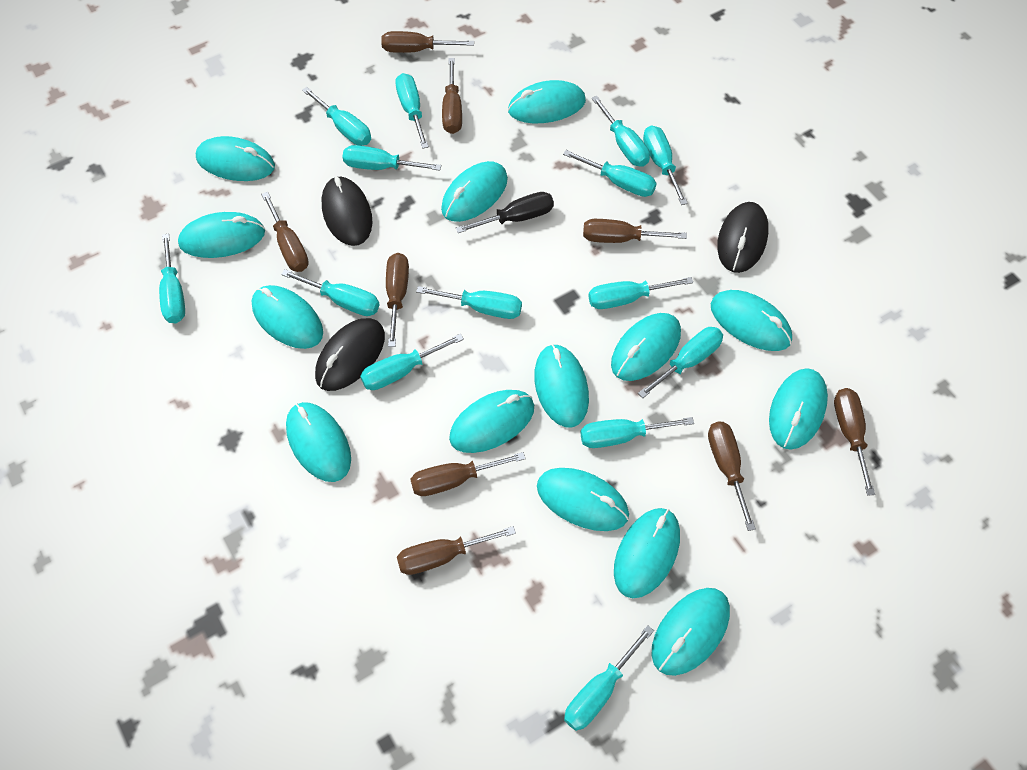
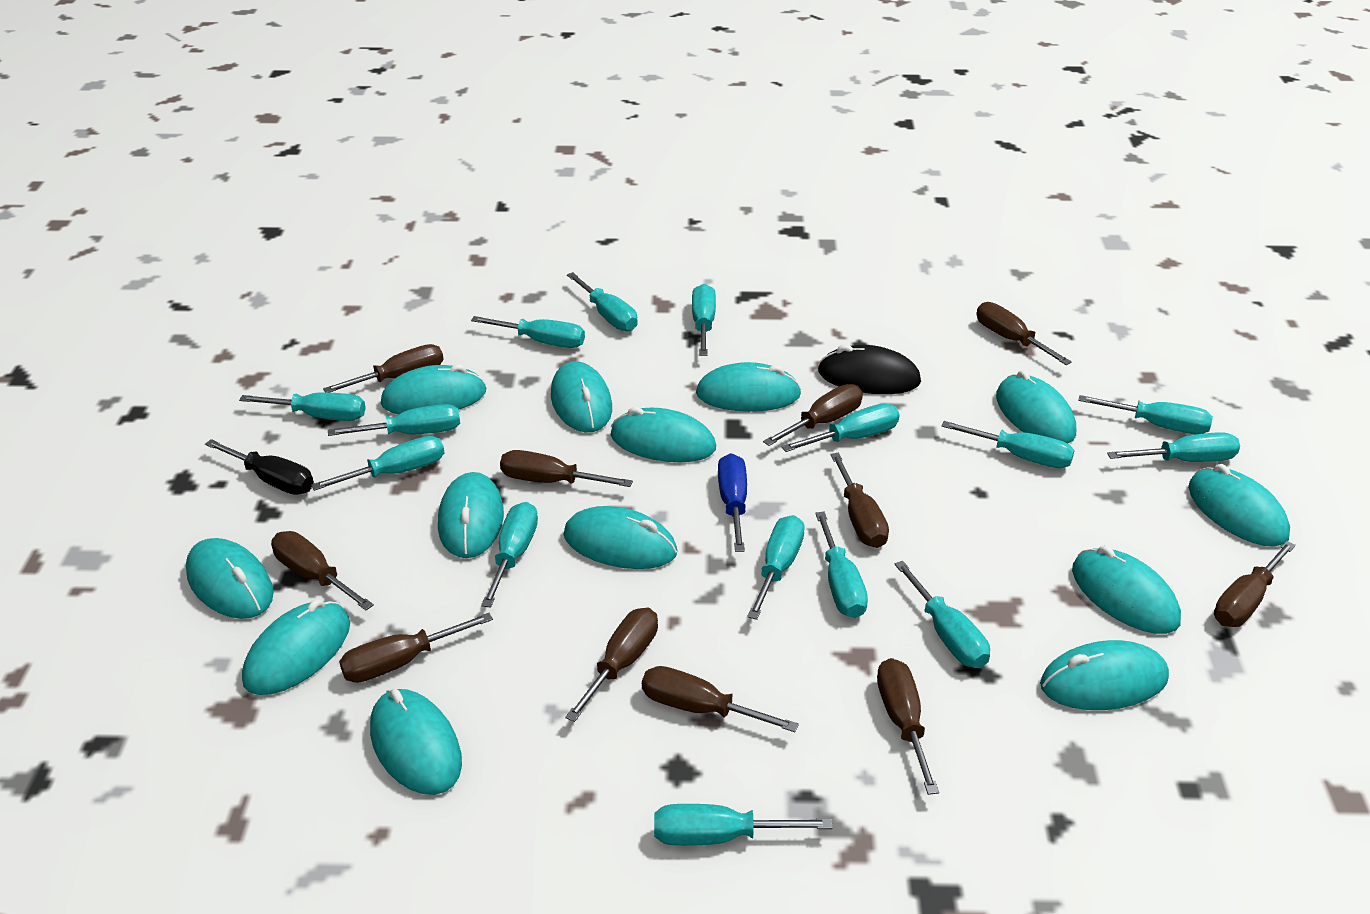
black mouse: [315,318,385,391] [321,176,372,246] [717,202,769,273] = 3 -> [818,344,921,394] = 1
blue screwdriver: none = 0 -> [718,453,747,552] = 1
brown screwdriver: [261,192,309,272] [381,31,474,53] [386,253,409,347] [397,526,516,575] [410,452,526,496] [442,58,462,134] [583,219,687,243] [708,421,756,531] [834,388,875,496] = 9 -> [271,531,374,610] [323,344,444,393] [339,613,493,683] [500,450,633,487] [565,608,658,722] [642,666,799,732] [763,384,863,446] [830,453,889,548] [877,658,939,795] [976,302,1072,365] [1214,541,1296,627] = 11
turquoise mouse: [178,212,265,258] [196,136,275,181] [252,285,323,349] [286,402,351,482] [441,161,508,222] [449,390,534,453] [508,80,586,123] [534,344,589,427] [537,468,629,531] [611,313,681,381] [614,508,680,598] [652,588,730,676] [711,290,792,351] [769,368,828,450] = 14 -> [186,538,274,619] [242,599,350,695] [370,689,462,795] [381,364,487,415] [438,472,504,558] [551,361,612,432] [563,506,677,569] [611,407,716,462] [696,362,802,412] [996,370,1076,443] [1040,640,1169,710] [1072,545,1181,634] [1188,464,1290,547] = 13
turquoise screwdriver: [159,234,185,323] [281,269,380,316] [302,87,371,146] [342,145,441,171] [360,334,464,390] [395,73,429,149] [416,286,522,319] [563,150,657,197] [564,625,654,731] [580,417,694,448] [588,277,693,309] [591,96,650,167] [638,327,723,398] [643,125,688,205] = 14 -> [239,392,366,421] [311,436,444,491] [328,404,460,436] [471,316,585,348] [481,502,538,608] [567,272,638,331] [654,804,833,846] [692,284,716,356] [747,515,805,620] [781,404,900,452] [815,512,868,618] [895,561,990,668] [942,421,1075,468] [1078,395,1213,434] [1107,432,1240,462] = 15

